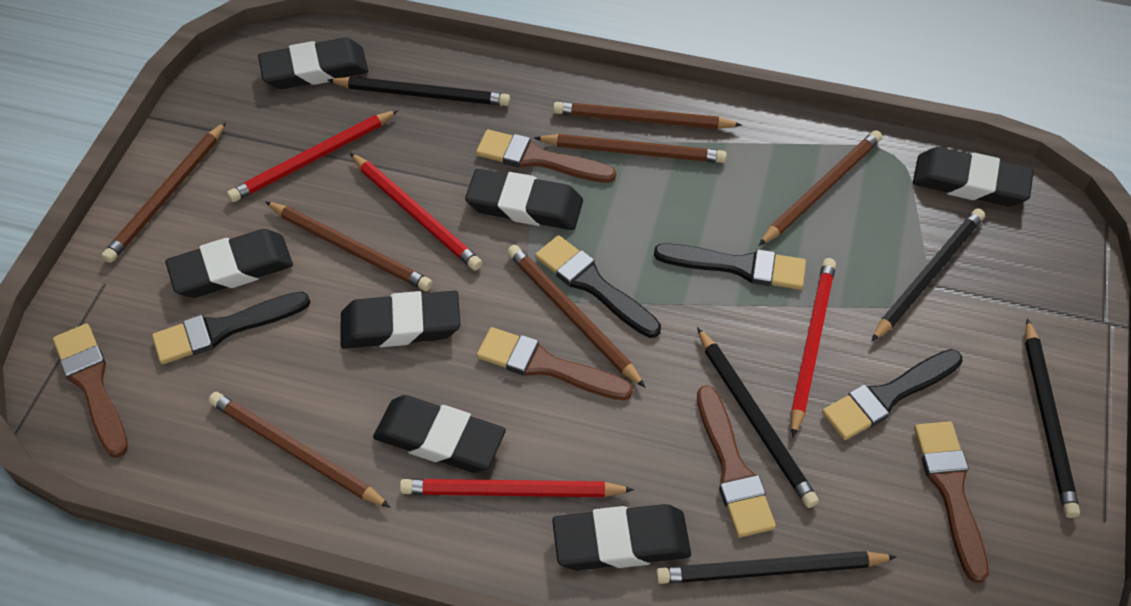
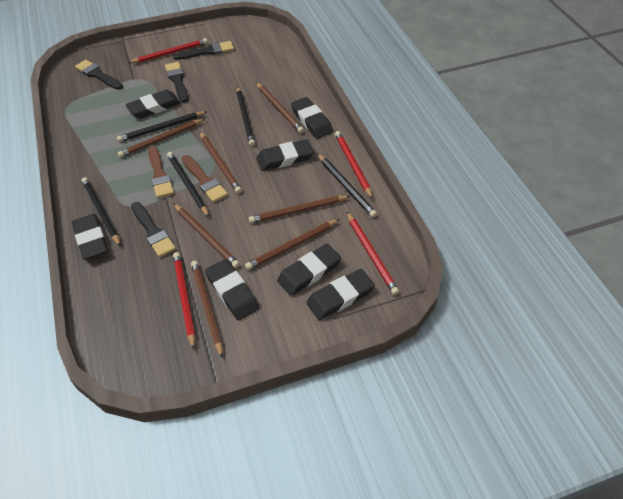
brown brush: [53,324,128,458] [476,129,616,183] [477,327,633,400] [697,385,776,538] [914,421,989,583] = 5 -> [148,146,174,198] [182,155,228,202] = 2

